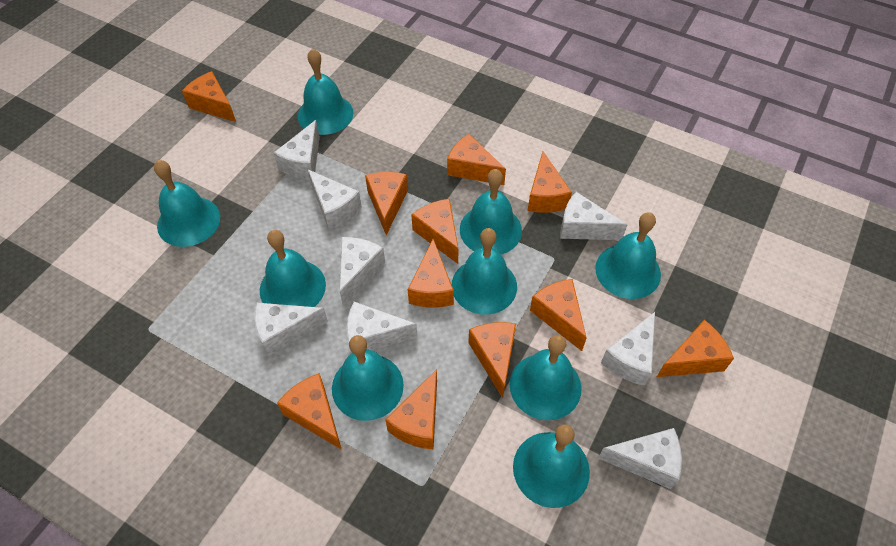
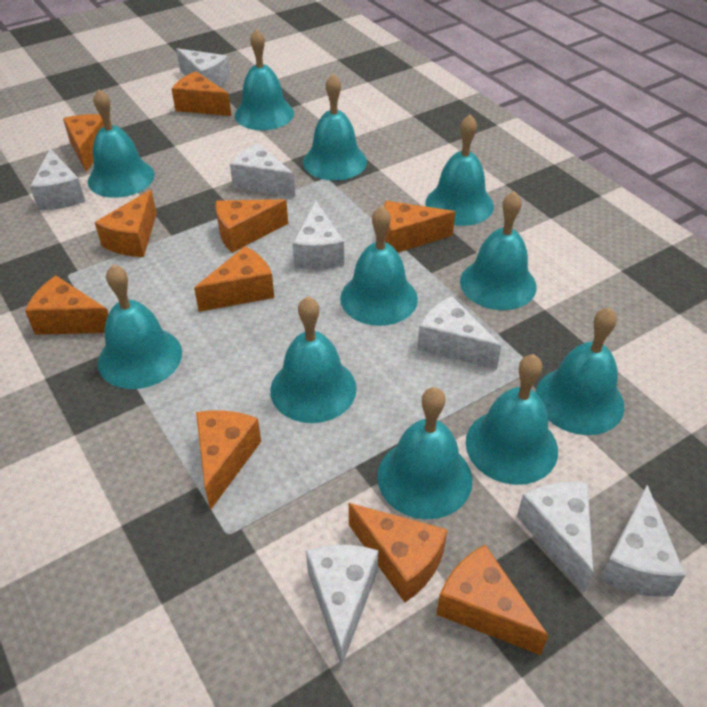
orange cheese: [182,71,236,122] [277,373,342,450] [365,172,408,235] [385,369,437,449] [408,239,454,308] [411,199,459,264] [447,134,506,185] [468,322,516,398] [528,151,572,213] [530,279,587,351] [657,320,734,377] = 11 -> [25,276,108,335] [63,114,104,172] [95,190,157,257] [171,71,231,116] [194,246,274,312] [196,410,261,510] [216,199,288,253] [349,503,448,602] [384,201,455,253] [436,545,549,655] = 10
turquoise bell: [154,160,220,247] [260,230,326,307] [298,48,353,135] [332,335,404,421] [452,228,517,315] [460,169,522,254] [510,335,581,420] [513,424,590,508] [595,212,661,299] = 9 -> [88,89,155,198] [98,264,182,389] [235,29,294,130] [270,296,357,423] [303,74,367,181] [340,206,418,326] [377,387,472,519] [425,115,494,226] [460,191,537,310] [466,354,558,485] [536,307,625,435] = 11

